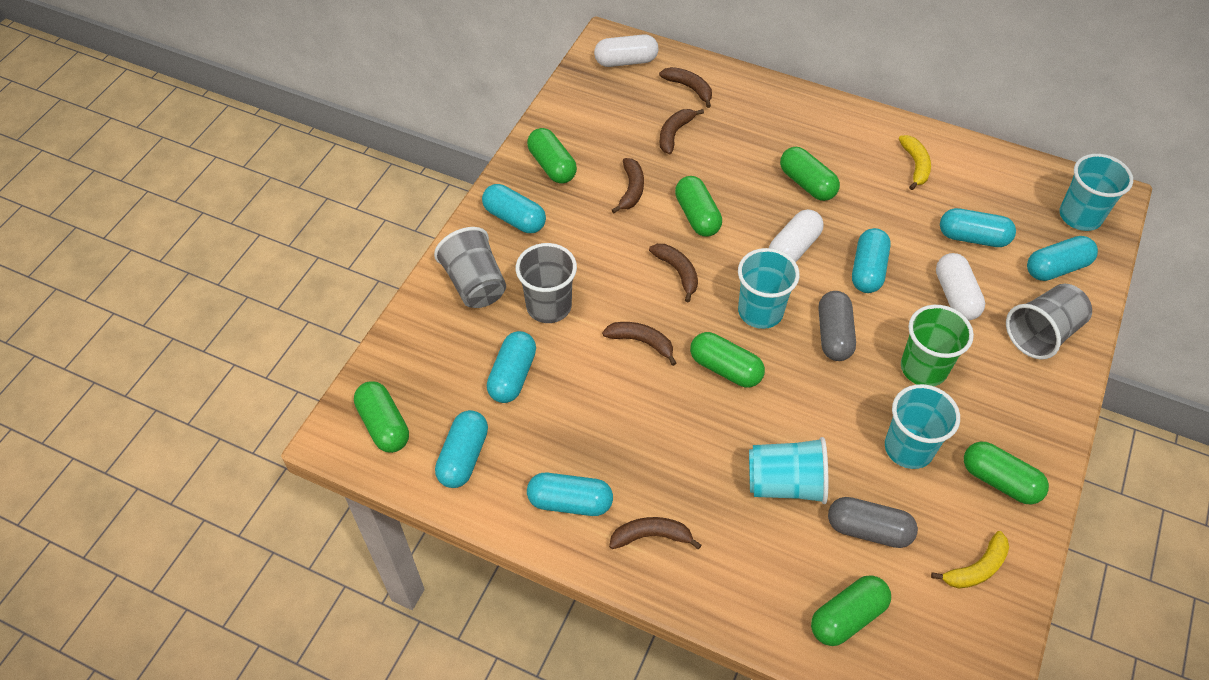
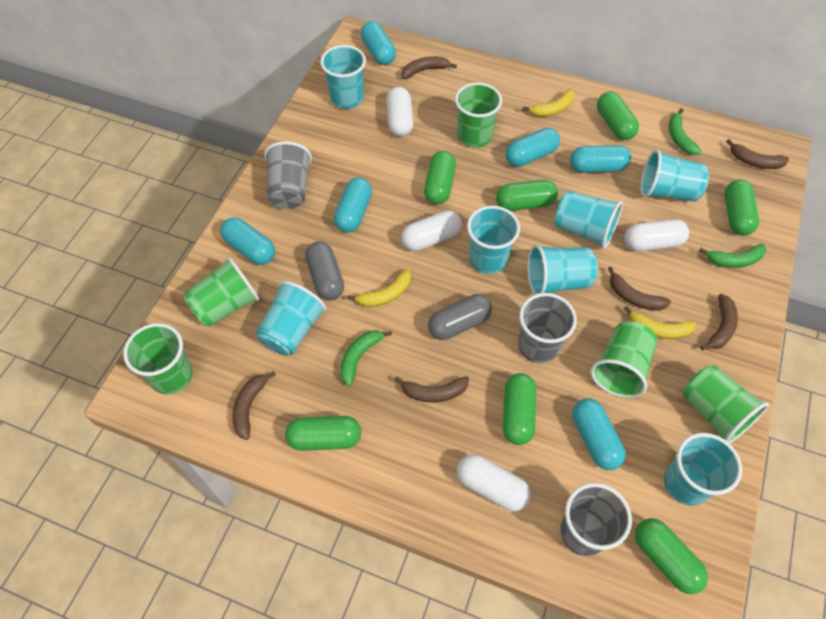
green banana: none = 0 -> [340,330,392,386] [669,108,702,155] [699,244,766,268] = 3
green cup: [901,305,974,386] = 1 -> [123,323,192,394] [184,257,259,327] [455,82,502,148] [591,321,657,398] [683,365,769,444] = 5
turquoise capsule: [435,410,488,488] [482,184,546,233] [487,331,536,403] [527,473,613,516] [852,228,891,293] [940,208,1016,247] [1027,236,1098,281] = 7 -> [220,217,275,265] [334,177,372,232] [360,21,396,65] [505,128,560,167] [570,145,631,173] [572,399,626,470] = 6
turquoise cup: [738,248,800,329] [749,437,828,504] [885,384,960,469] [1060,154,1133,231] = 4 -> [256,281,326,356] [320,45,366,109] [467,206,520,274] [527,244,598,295] [554,190,623,249] [641,149,709,202] [664,433,742,506] = 7
white capsule: [594,34,658,67] [769,209,824,262] [936,253,985,320] = 3 -> [386,87,414,137] [401,210,462,251] [457,454,531,511] [624,219,689,252] = 4
yellow banana: [899,135,931,190] [931,531,1009,589] = 2 -> [347,269,411,307] [522,89,575,117] [624,306,696,339] = 3

